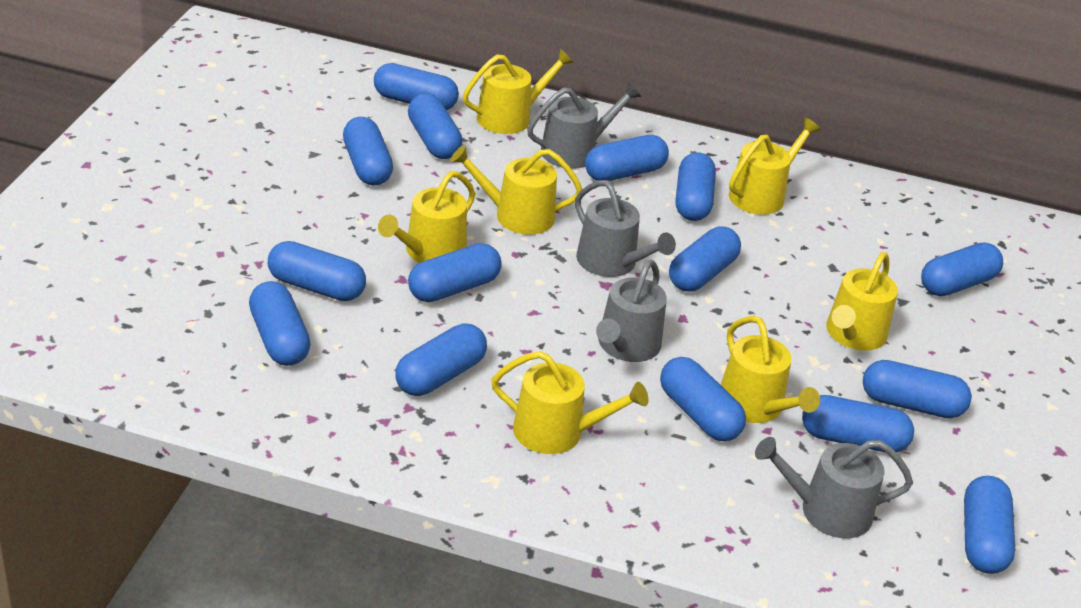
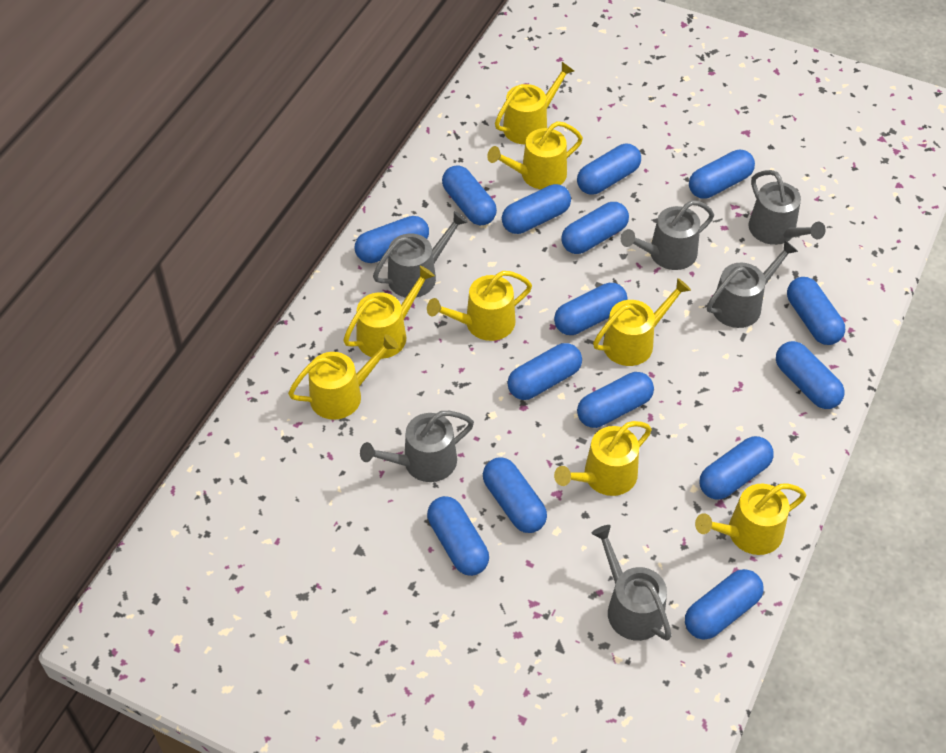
grey watering can: [527,82,641,168] [575,180,676,277] [596,260,667,362] [755,437,913,538] = 4 -> [360,411,474,482] [373,211,468,298] [592,525,672,641] [621,200,714,270] [707,240,798,328] [748,170,826,245] = 6
yellow watering can: [378,171,476,263] [450,145,582,235] [463,49,574,134] [491,351,649,454] [721,316,820,423] [729,118,821,215] [826,252,898,351] = 7 -> [288,334,398,420] [343,266,435,359] [427,271,532,341] [487,121,583,189] [495,62,574,144] [554,421,652,496] [593,278,691,366] [695,483,806,555] = 8

